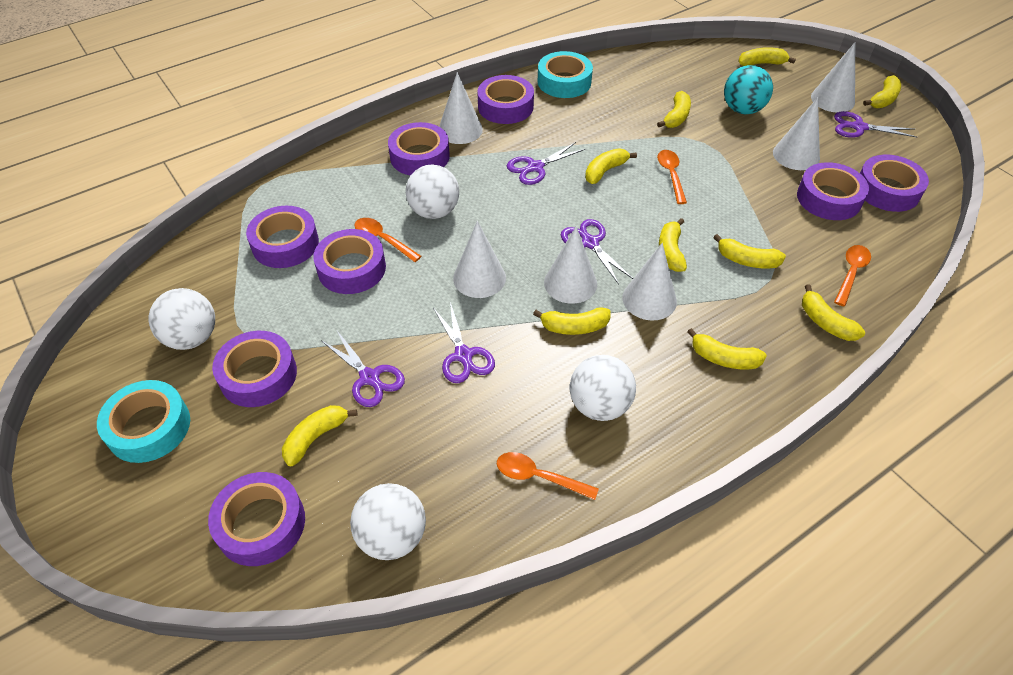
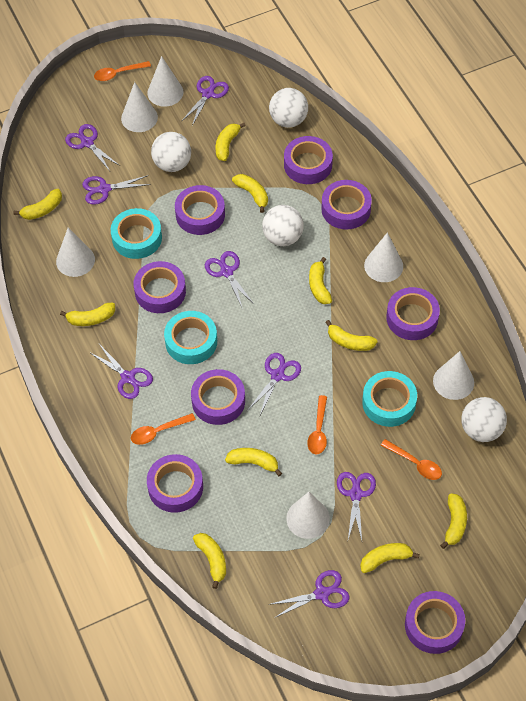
purple scissors: [321,331,405,407] [433,302,495,383] [507,142,585,185] [561,219,633,284] [834,111,917,138] = 5 -> [65,124,120,171] [82,175,151,205] [89,344,153,399] [181,76,229,126] [205,251,254,309] [248,353,301,415] [269,570,349,618] [337,472,376,540] = 8
turquoise ball: [724,65,773,114] = 1 -> none = 0
turquoise tape: [97,380,190,463] [538,51,593,98] = 2 -> [111,208,162,259] [164,311,217,364] [362,371,417,427] = 3

